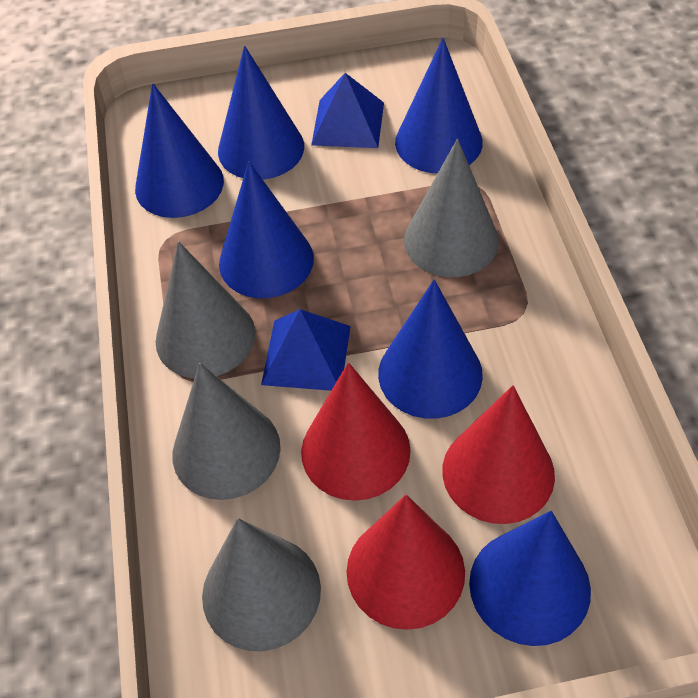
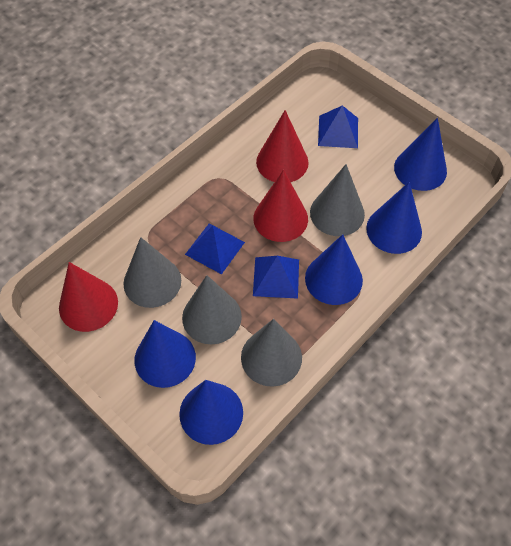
blue cone: [135,83,224,218] [218,46,304,180] [219,161,314,298] [378,279,483,419] [395,38,483,173] [469,511,591,646] = 6 -> [134,320,196,388] [179,380,243,445] [305,234,363,305] [366,182,422,254] [394,118,447,191] = 5
blue pyramid: [261,309,351,391] [311,73,384,148] = 2 -> [185,224,245,274] [253,256,299,299] [318,105,358,148] = 3

